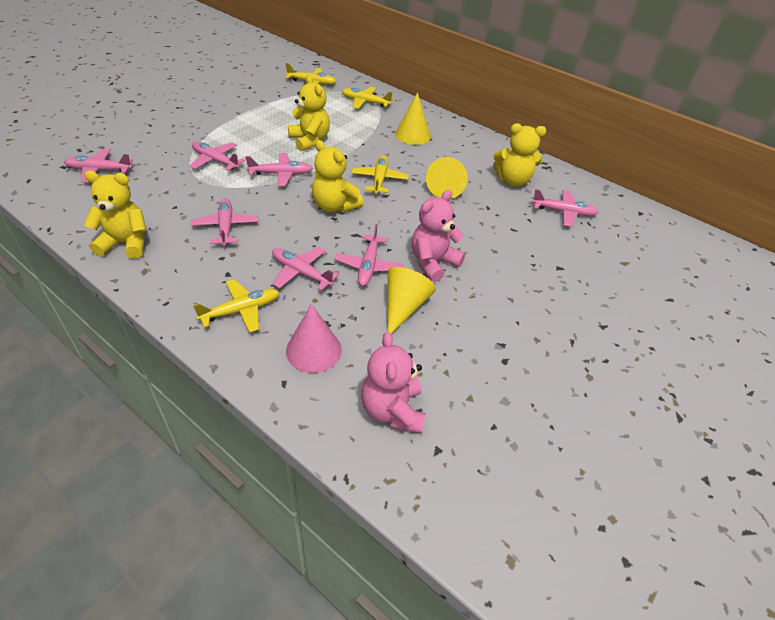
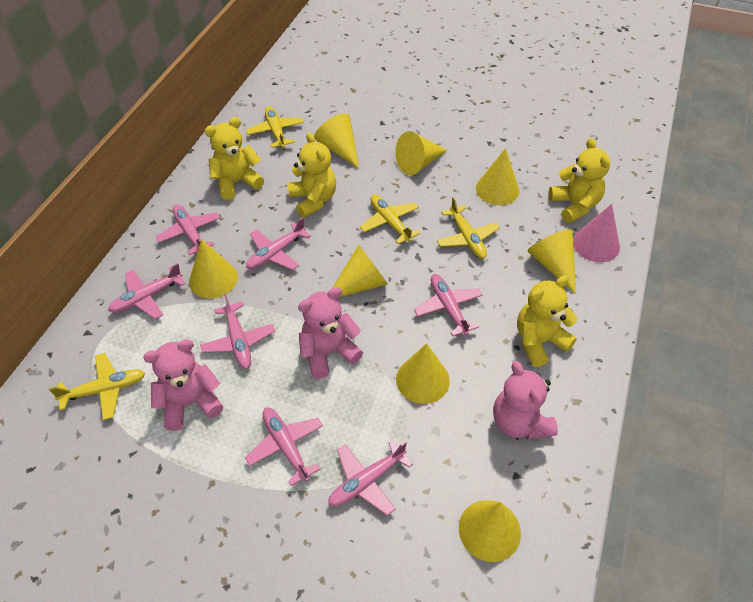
pink teddy bear: [361,332,426,433] [412,190,465,282] = 2 -> [143,339,223,431] [298,287,363,379] [493,361,558,440] = 3
yellow cone: [388,267,436,334] [395,93,431,145] [426,157,468,199] = 3 -> [189,239,238,299] [314,114,359,169] [333,245,388,297] [395,131,447,175] [396,343,450,404] [459,500,521,562] [476,148,519,205] [527,229,576,294] = 8

